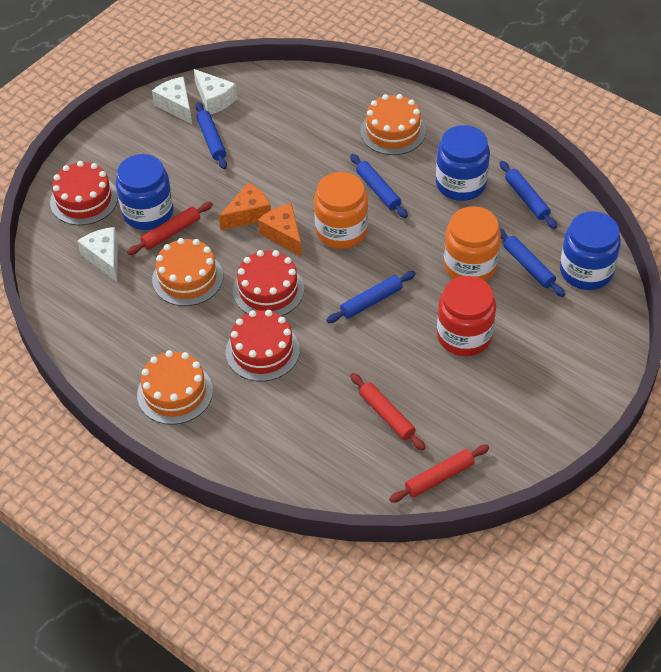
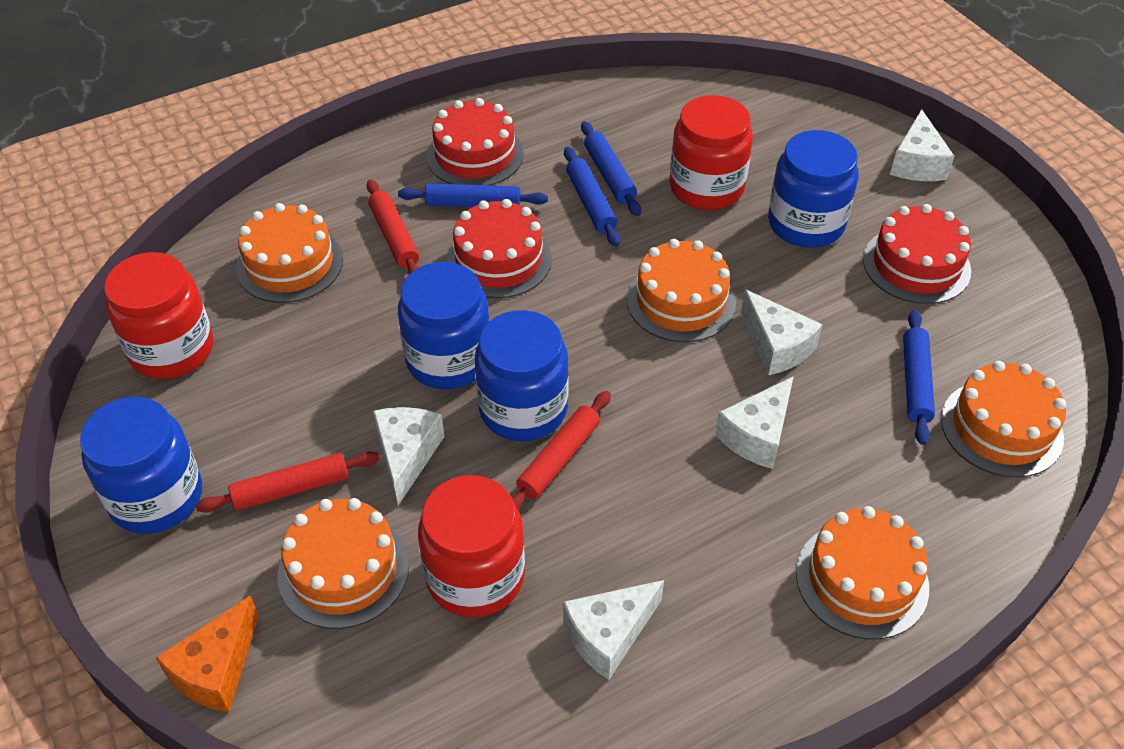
blue jar: [116,154,174,230] [436,125,490,201] [560,211,621,290] = 3 -> [80,397,202,534] [398,262,490,389] [475,310,569,441] [768,130,858,248] = 4
blue rolling pin: [196,102,227,169] [326,271,416,323] [350,154,408,218] [499,228,565,297] [500,161,557,229] = 5 -> [398,183,548,207] [564,147,620,247] [581,121,641,216] [903,310,935,445] = 4
orange cake: [137,350,213,425] [152,238,223,306] [360,94,426,155] = 3 -> [236,203,343,303] [277,498,409,629] [627,239,736,342] [796,506,929,640] [941,361,1066,478] = 5
orange cheese: [219,183,271,230] [258,203,302,257] = 2 -> [155,595,259,712] = 1
orange jar: [314,172,368,249] [444,206,501,281] = 2 -> none = 0
red jar: [437,276,496,356] = 1 -> [104,252,213,379] [418,475,525,618] [670,95,753,210] = 3
white cheese: [77,227,118,282] [152,77,192,124] [194,69,237,115] = 3 -> [373,407,445,505] [563,580,664,680] [715,376,794,469] [741,289,823,375] [890,109,954,181] = 5

